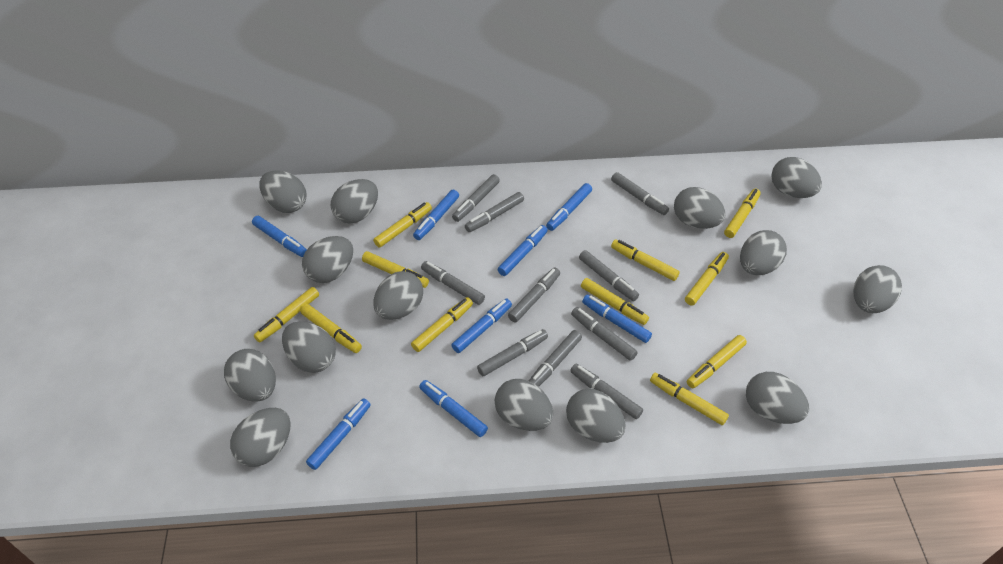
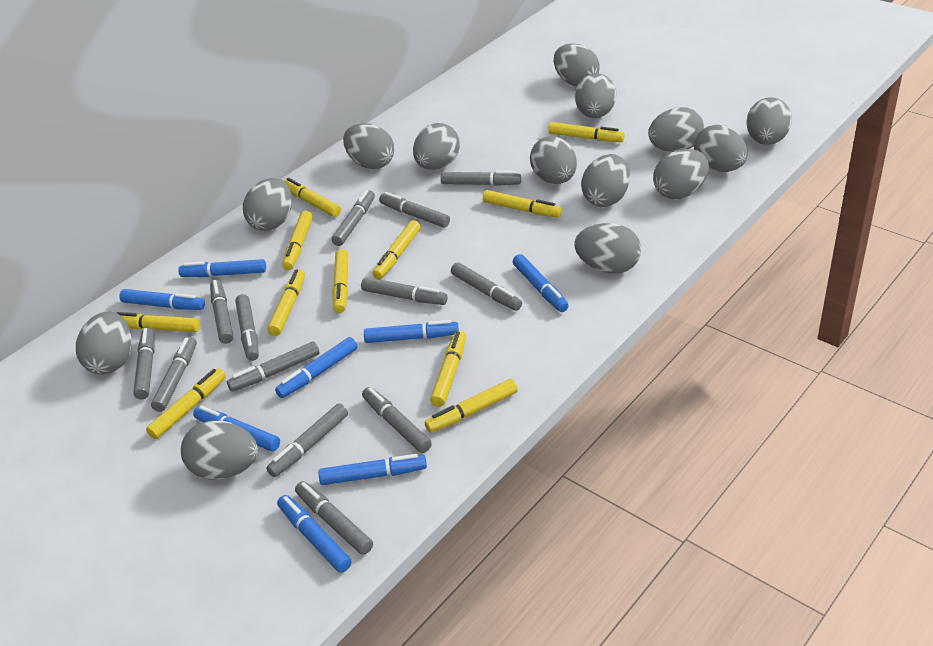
grey marker: [421,261,485,305] [452,174,500,222] [465,192,524,232] [477,329,548,376] [508,268,560,323] [529,330,582,387] [570,364,643,419] [571,307,638,361] [579,250,639,301] [611,172,669,215] = 10 -> [133,327,155,399] [151,337,197,412] [210,280,233,344] [227,342,319,392] [235,294,259,361] [266,403,348,477] [295,481,373,555] [332,190,375,246] [361,277,448,305] [362,387,432,453] [379,192,450,227] [441,171,521,186] [451,262,522,311] = 13

